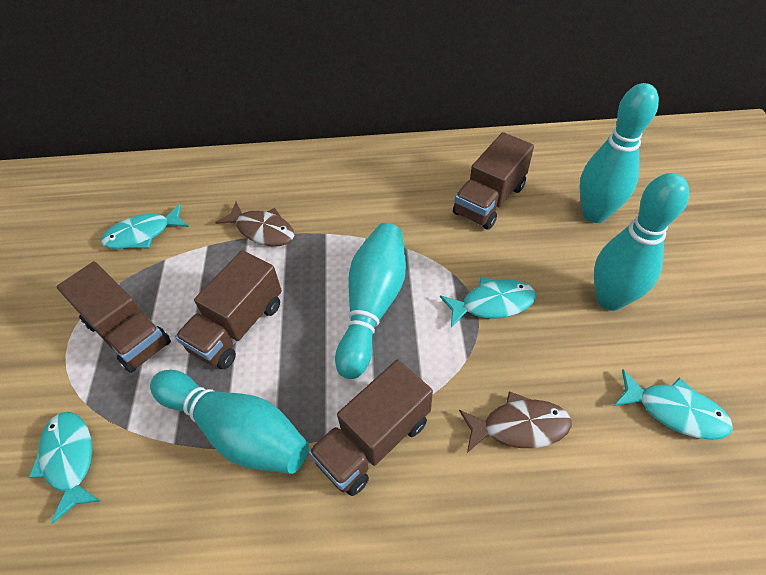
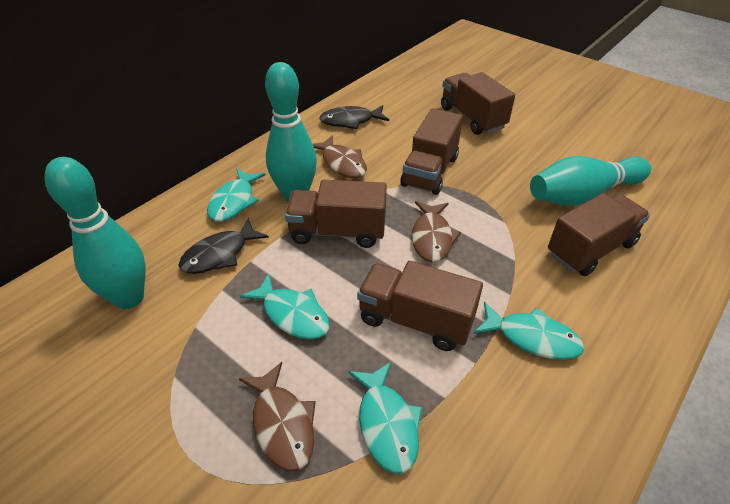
black fish: none = 0 -> [178,218,269,274] [319,105,389,129] = 2
brown fish: [215,202,294,246] [459,391,572,453] = 2 -> [239,362,316,472] [313,135,367,178] [412,201,461,262] = 3
brown truck: [57,262,171,373] [175,250,282,369] [308,360,433,496] [453,132,534,230] = 4 -> [285,180,387,248] [357,261,483,351] [401,109,463,195] [441,72,515,135] [548,193,650,276] = 5
turquoise bowling pin: [150,370,309,474] [335,223,406,379] [580,83,659,223] [594,173,689,311] = 4 -> [44,157,146,309] [265,62,317,202] [530,156,651,206] = 3

